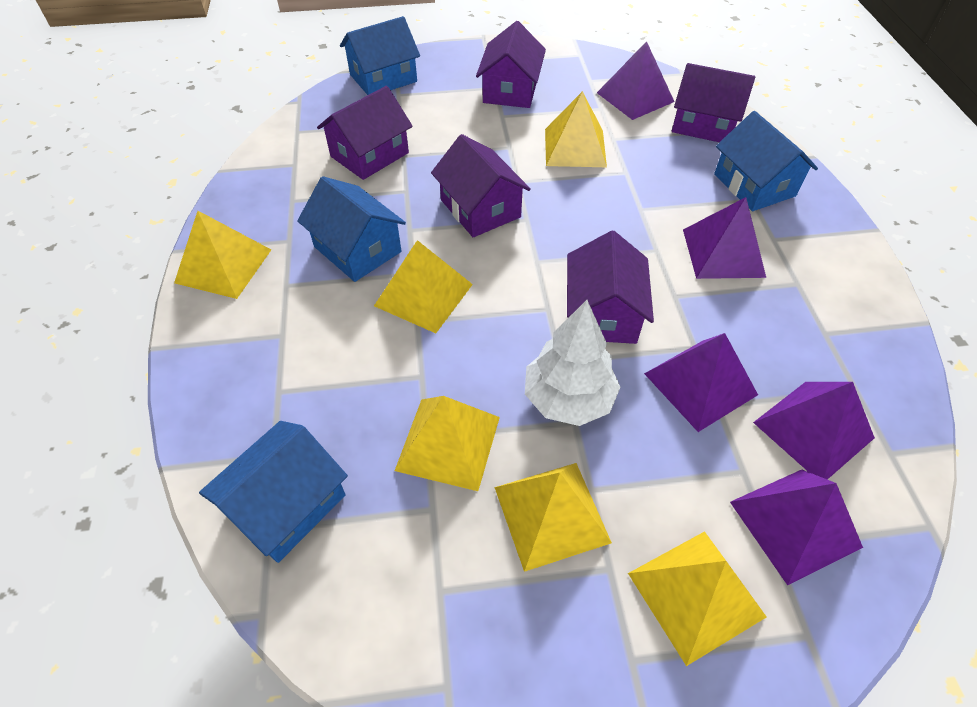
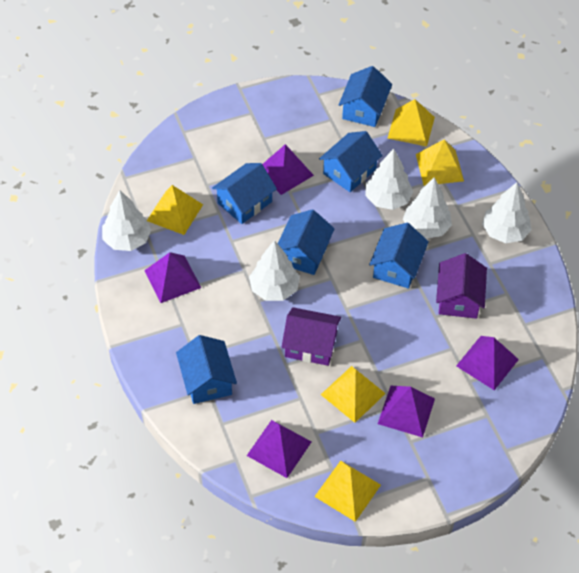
blue house: [199,421,348,563] [297,176,406,282] [340,16,420,95] [714,111,818,211] = 4 -> [176,335,237,404] [212,163,277,224] [278,209,334,275] [319,131,383,192] [339,66,392,127] [369,223,429,288] = 6
purple house: [317,86,413,180] [431,134,531,237] [476,21,546,108] [567,231,654,344] [672,63,755,142] = 5 -> [281,307,341,366] [436,253,487,319] = 2
white tree: [525,300,620,426] = 1 -> [102,190,151,251] [249,240,300,301] [365,148,413,210] [403,178,452,239] [482,182,532,243] = 5
yellow pyramid: [174,211,271,299] [374,240,473,333] [395,396,500,491] [494,463,612,572] [545,91,607,167] [628,531,766,666] = 6 -> [147,185,203,235] [314,461,381,522] [321,366,386,423] [387,99,435,147] [416,139,464,186] = 5

